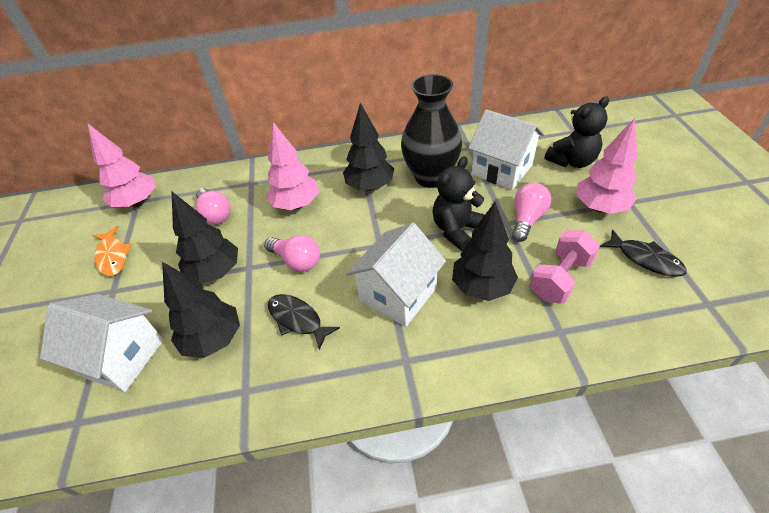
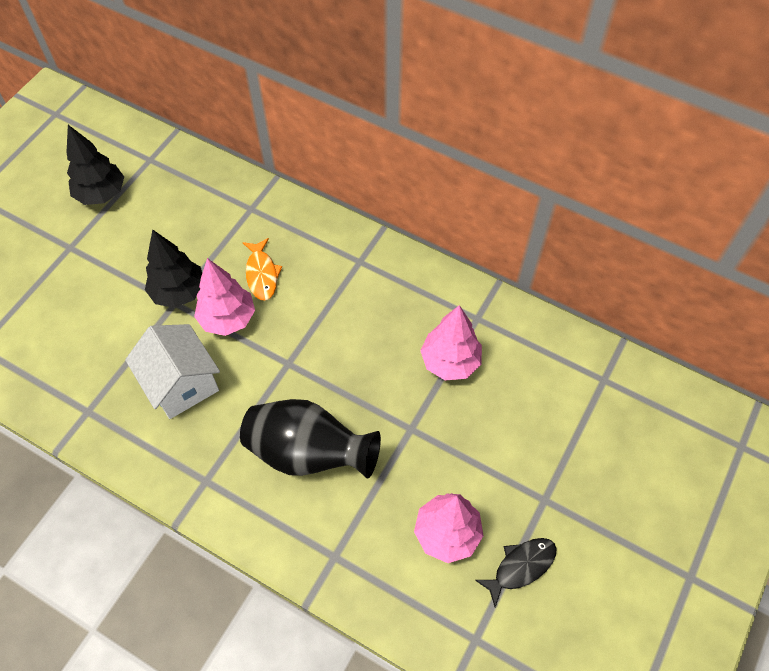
black fish: [268,294,340,350] [600,229,687,277] = 2 -> [475,538,557,607] = 1
black teddy bear: [432,156,485,251] [544,96,609,168] = 2 -> none = 0
black tree: [162,262,240,358] [171,191,238,284] [343,103,394,191] [452,202,518,301] = 4 -> [67,125,124,205] [145,229,202,308] = 2
pink dumbbell: [530,230,600,304] = 1 -> none = 0
pink light bulb: [195,188,231,225] [264,235,320,272] [512,183,551,242] = 3 -> none = 0
white house: [40,294,164,392] [346,223,446,327] [468,110,544,190] = 3 -> [125,324,220,419] = 1

